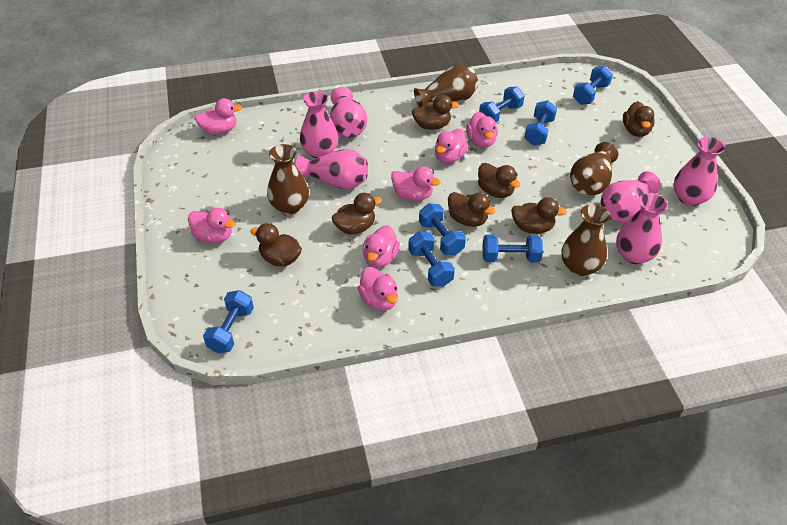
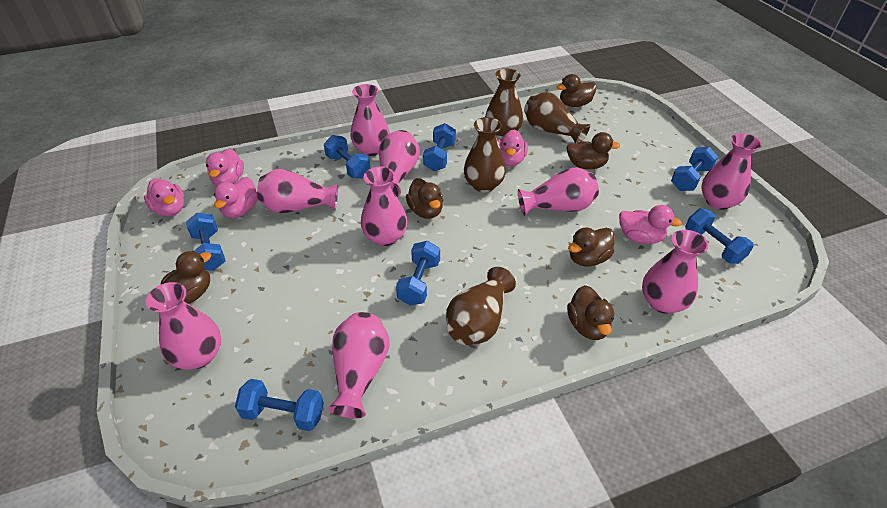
brown duck: [250,223,302,266] [332,193,382,235] [412,94,459,130] [448,192,495,227] [478,163,520,198] [511,197,567,234] [623,101,655,137] = 7 -> [161,251,211,304] [406,178,443,219] [557,74,597,107] [567,132,620,169] [567,285,614,340] [568,227,615,267] = 6
pink duck: [188,208,235,243] [195,98,242,135] [358,267,398,311] [363,225,400,268] [391,166,441,201] [435,129,469,163] [466,112,498,148] = 7 -> [144,178,184,216] [206,148,244,186] [214,177,258,218] [498,130,528,166] [619,205,682,244] = 5
pink vase: [295,149,368,190] [300,91,339,158] [330,87,367,138] [601,172,661,223] [616,193,668,264] [674,137,725,206] = 6 -> [146,282,221,370] [257,169,338,213] [328,312,389,418] [350,84,390,156] [361,166,407,246] [379,130,420,197] [518,167,599,216] [642,230,709,314] [701,133,762,210] = 9

